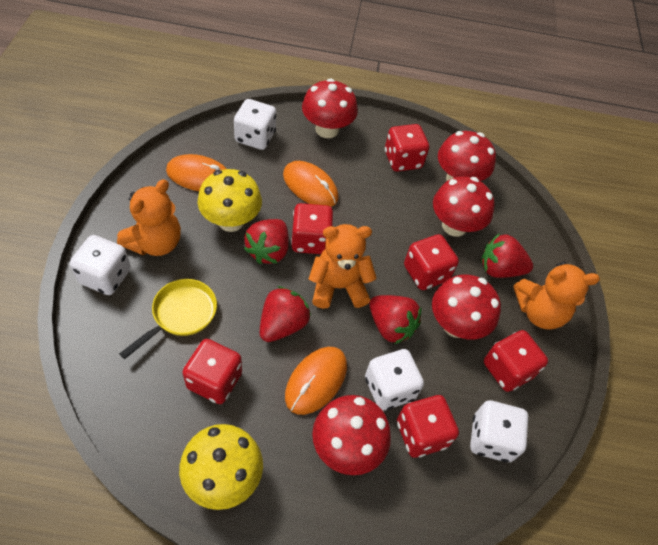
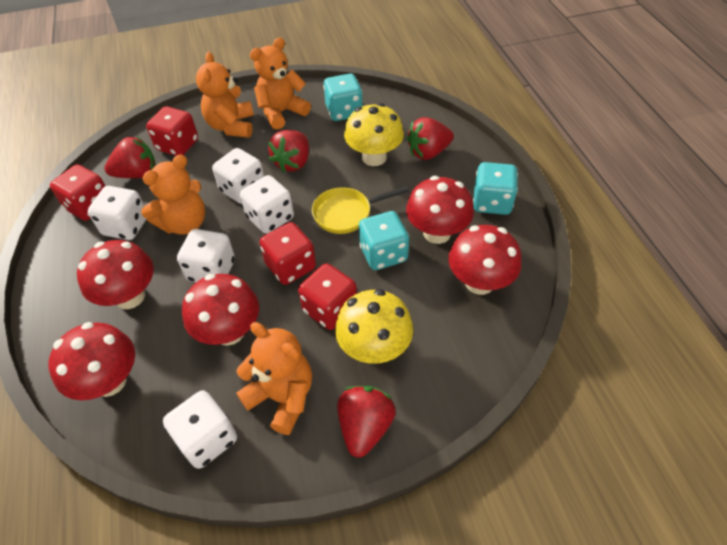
orange mouse: [166,154,227,191] [283,161,338,207] [285,347,347,415] = 3 -> none = 0
orange teddy bear: [117,179,181,256] [309,224,377,309] [513,262,600,329] = 3 -> [141,154,205,234] [196,52,254,138] [236,322,312,435] [250,38,311,130] = 4
red dice: [182,339,242,404] [291,203,334,254] [385,124,429,172] [397,395,459,458] [404,234,459,290] [484,330,548,392] = 6 -> [50,164,105,221] [146,106,198,156] [260,222,316,285] [298,264,357,330] = 4
turquoise dice: none = 0 -> [323,74,363,121] [359,211,409,270] [473,162,518,215] = 3
white dice: [70,235,131,295] [234,99,276,150] [365,349,424,411] [470,400,528,462] = 4 -> [88,186,146,240] [163,390,237,469] [177,229,235,283] [212,148,264,204] [240,175,294,234] = 5

